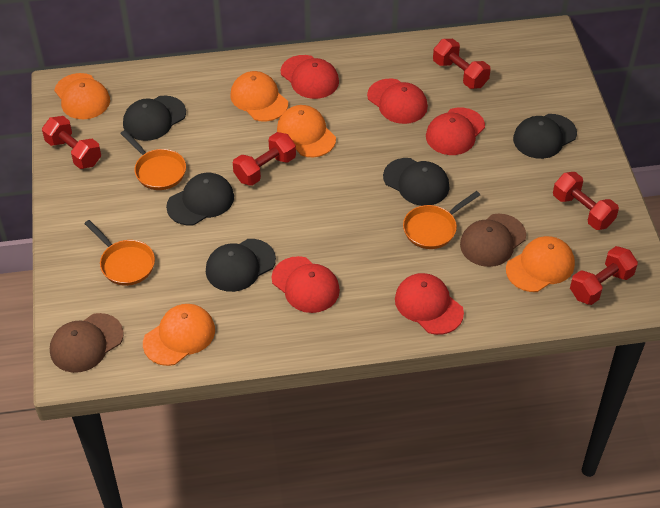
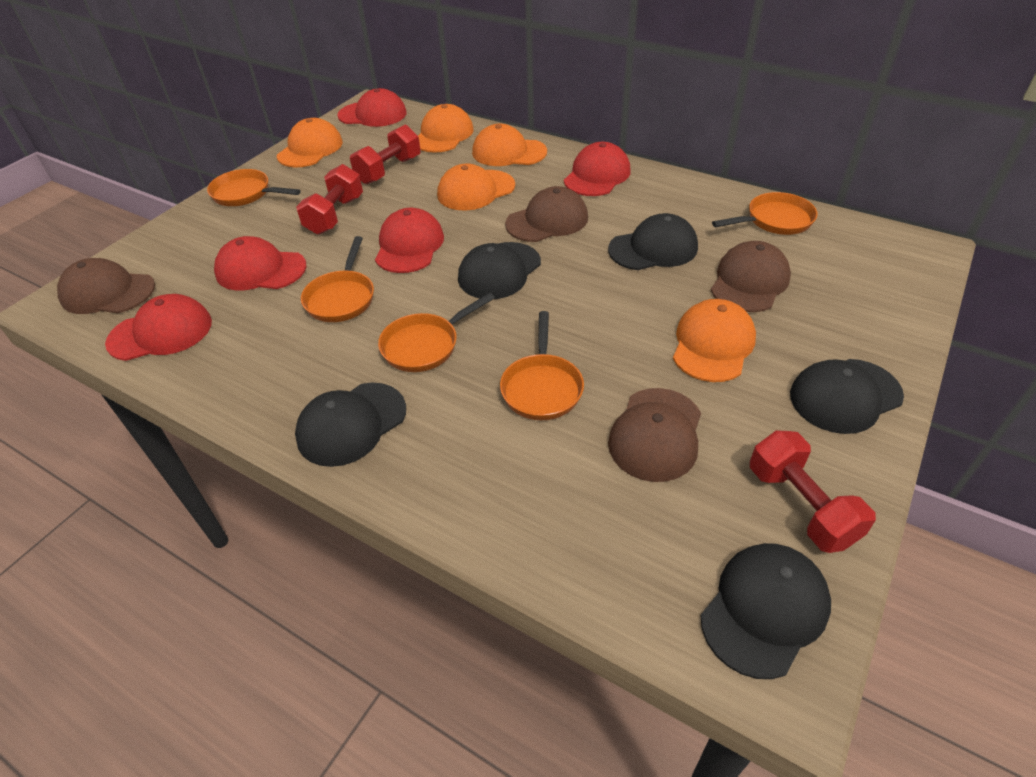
brown cap: [50,313,124,373] [460,214,526,267] = 2 -> [57,258,155,314] [505,186,588,242] [608,388,701,482] [711,241,791,312] = 4
orange pan: [84,220,155,286] [120,130,186,190] [403,191,480,249] = 3 -> [207,169,301,206] [301,236,374,322] [378,293,495,372] [500,311,584,420] [712,192,818,235] = 5
red dumbbell: [42,116,101,169] [233,132,296,186] [433,39,491,89] [553,172,619,230] [570,246,638,305] = 5 -> [296,164,363,235] [350,125,421,184] [750,430,876,553] = 3

